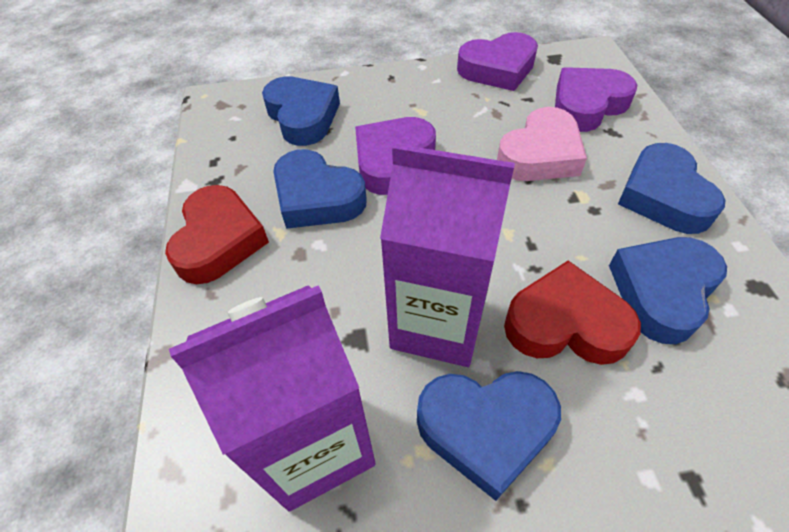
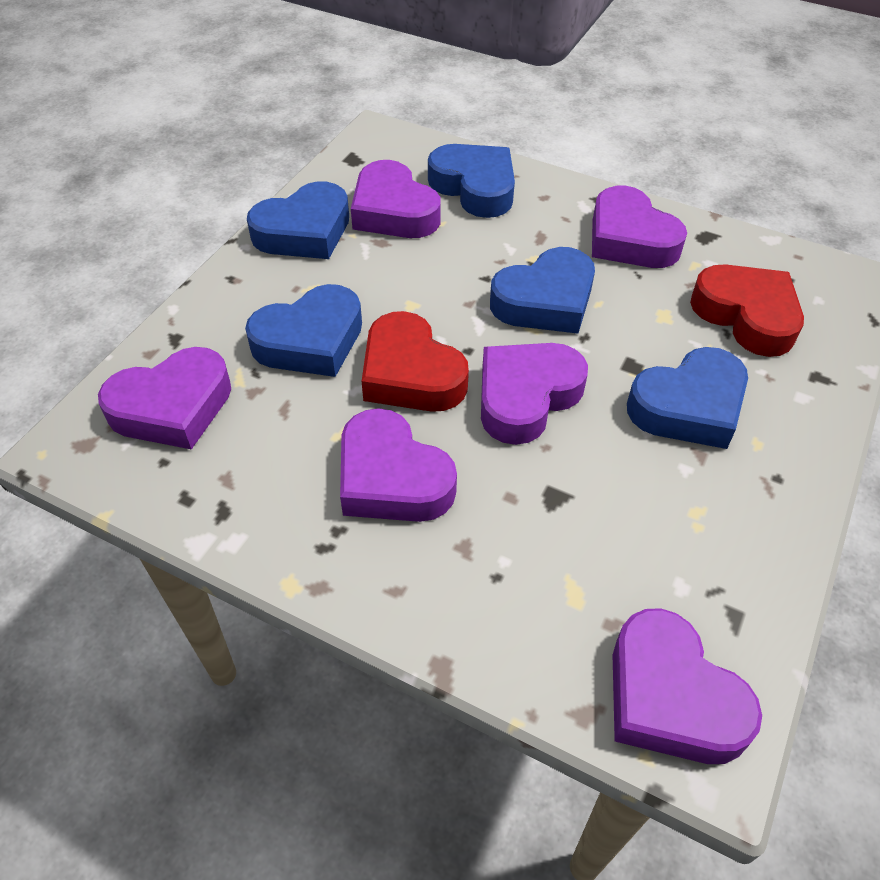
pink heart: [497,107,587,181] = 1 -> none = 0
purple carton: [169,285,376,512] [380,144,515,367] = 2 -> none = 0
purple heart: [355,117,436,195] [457,32,538,91] [555,67,637,132] = 3 -> [98,347,231,450] [340,408,457,522] [351,160,441,238] [481,343,588,445] [592,186,687,268] [613,608,762,764] = 6

